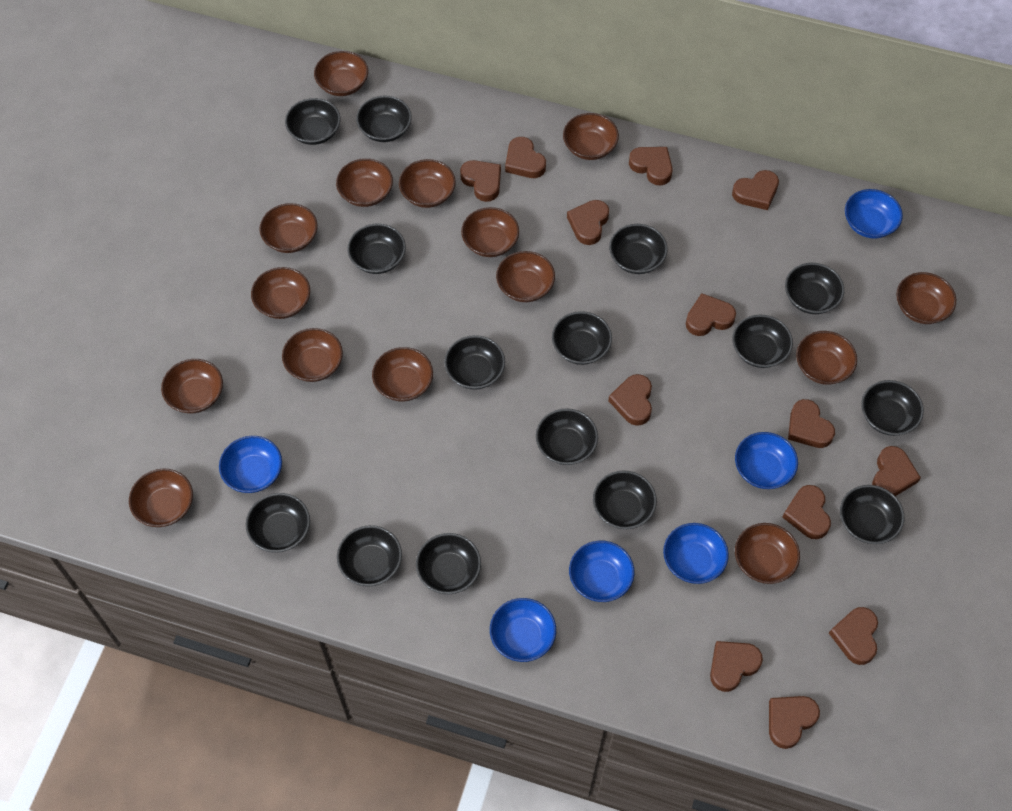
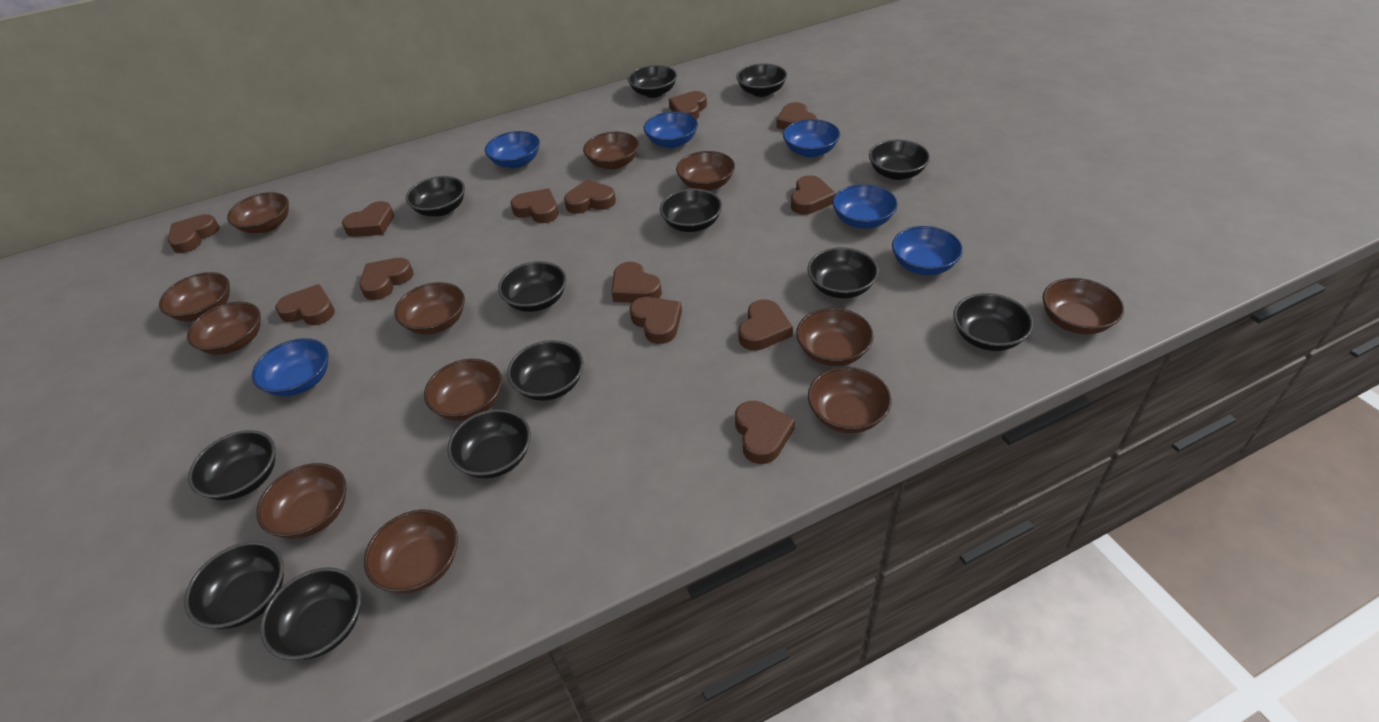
black bowl: [246,493,310,553] [285,98,341,145] [337,525,402,587] [347,224,406,274] [356,96,412,142] [416,533,481,594] [444,335,505,390] [536,409,598,465] [552,311,612,365] [593,470,657,529] [609,224,668,274] [732,315,793,368] [785,263,844,314] [840,485,904,544] [861,380,924,436] = 15 -> [184,541,284,629] [188,430,275,500] [260,567,361,660] [406,176,465,216] [447,409,531,478] [498,261,566,312] [507,340,584,401] [628,65,677,98] [660,189,722,232] [736,63,787,97] [808,247,879,298] [869,140,930,180] [953,293,1033,351] = 13
brown bowl: [129,469,193,527] [161,359,223,414] [251,267,310,319] [260,203,317,253] [282,328,343,382] [314,51,368,96] [336,158,393,207] [372,347,433,402] [399,159,456,208] [461,207,519,257] [496,251,555,302] [563,113,619,160] [735,523,800,584] [796,331,857,385] [896,272,956,324] = 15 -> [159,272,230,322] [187,302,261,355] [227,192,289,233] [256,463,347,539] [364,510,458,593] [394,282,465,335] [424,359,502,421] [583,132,639,170] [676,151,735,191] [796,308,874,366] [808,367,891,433] [1042,278,1124,335] = 12

